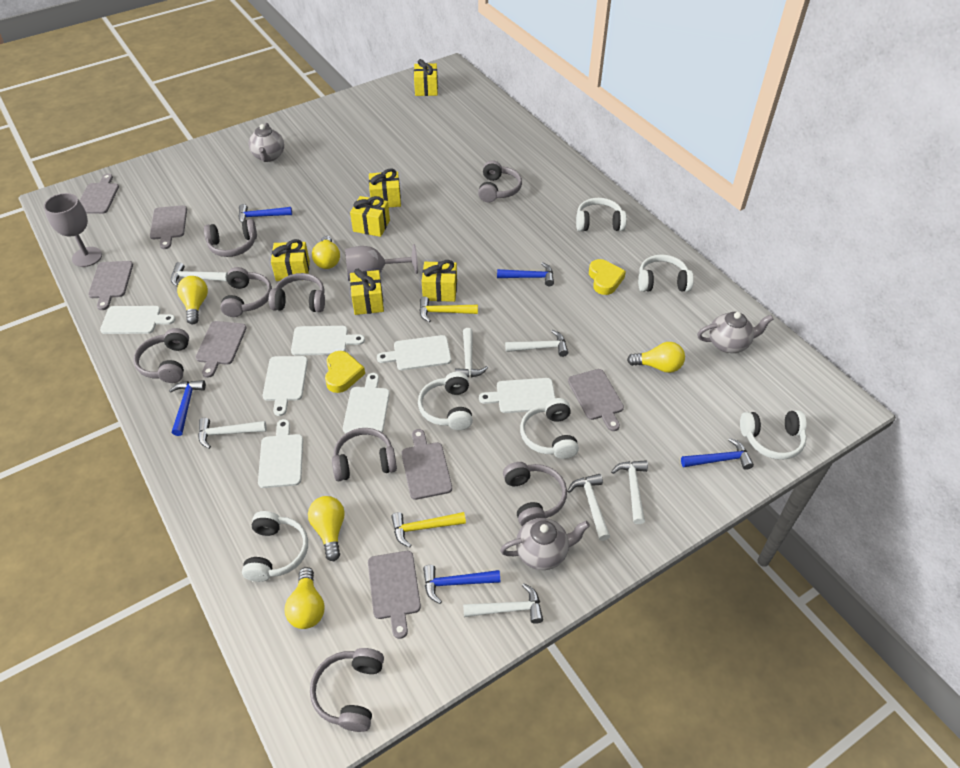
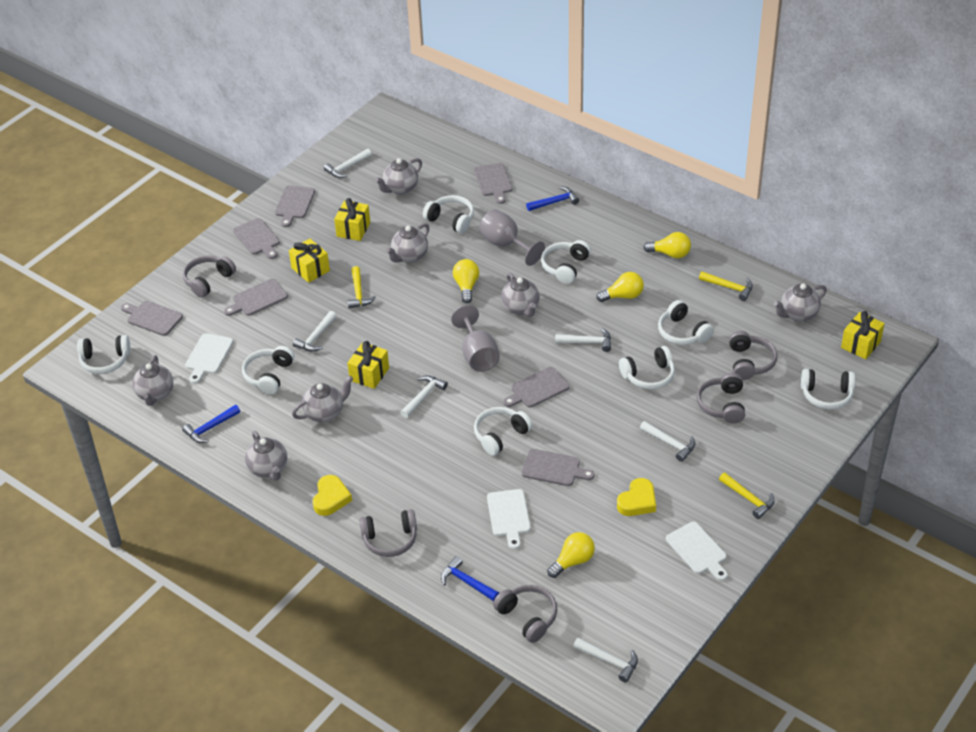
blue hammer: [169,380,206,436] [239,204,292,222] [423,565,500,604] [497,262,554,286] [681,438,754,470] = 5 -> [182,405,240,443] [441,556,499,601] [526,186,579,211] = 3
grey headphones: [134,328,189,383] [204,219,257,257] [220,267,272,317] [269,273,325,312] [310,648,384,732] [332,428,397,481] [478,160,522,202] [503,462,567,526] = 8 -> [183,256,236,298] [359,509,417,557] [493,585,557,643] [696,372,745,424] [729,331,777,380] = 5
grey teapot: [249,123,284,162] [500,518,590,570] [697,312,773,353] = 3 -> [132,355,173,406] [245,431,287,481] [292,375,353,422] [375,158,422,194] [386,223,429,263] [501,273,540,317] [774,283,827,322] = 7
white cutting board: [100,306,175,334] [258,419,303,488] [263,356,308,416] [291,326,365,356] [343,373,390,433] [377,335,451,370] [479,378,555,413] = 7 -> [185,333,233,383] [487,489,530,549] [666,522,728,581] = 3
white hammer: [171,262,228,286] [198,418,266,449] [455,328,488,377] [463,584,543,624] [505,330,568,357] [568,474,610,541] [611,460,648,524] = 7 -> [293,311,336,352] [324,149,372,178] [401,375,448,418] [555,328,611,352] [573,638,638,683] [640,421,695,462] = 6
white headphones: [242,511,308,582] [418,372,473,430] [520,398,579,459] [576,198,627,231] [638,254,694,292] [740,411,807,460] = 6 -> [77,335,130,374] [242,346,294,394] [423,195,474,234] [474,407,533,456] [541,240,591,284] [619,346,675,389] [658,300,714,345] [801,369,855,409] = 8
yellow gift: [271,239,310,281] [350,196,390,237] [350,269,384,315] [369,169,401,207] [414,59,438,96] [422,260,457,302] = 6 -> [289,239,330,283] [334,198,370,241] [347,341,389,389] [841,311,885,359] = 4
yellow hammer: [391,512,466,548] [419,296,478,322] = 2 -> [347,266,376,308] [699,271,753,301] [719,473,775,519] = 3
yellow light bulb: [177,276,208,324] [285,567,325,629] [308,496,345,561] [312,236,340,269] [627,342,685,373] = 5 -> [453,259,479,303] [547,532,595,578] [596,272,644,302] [643,232,691,258] = 4

